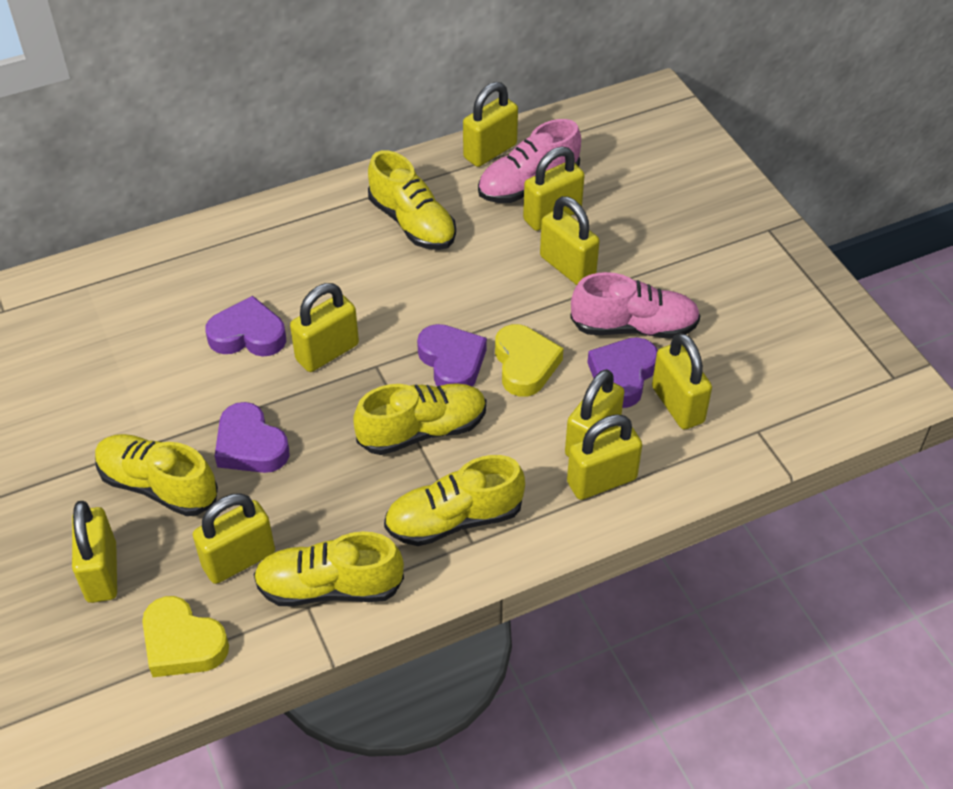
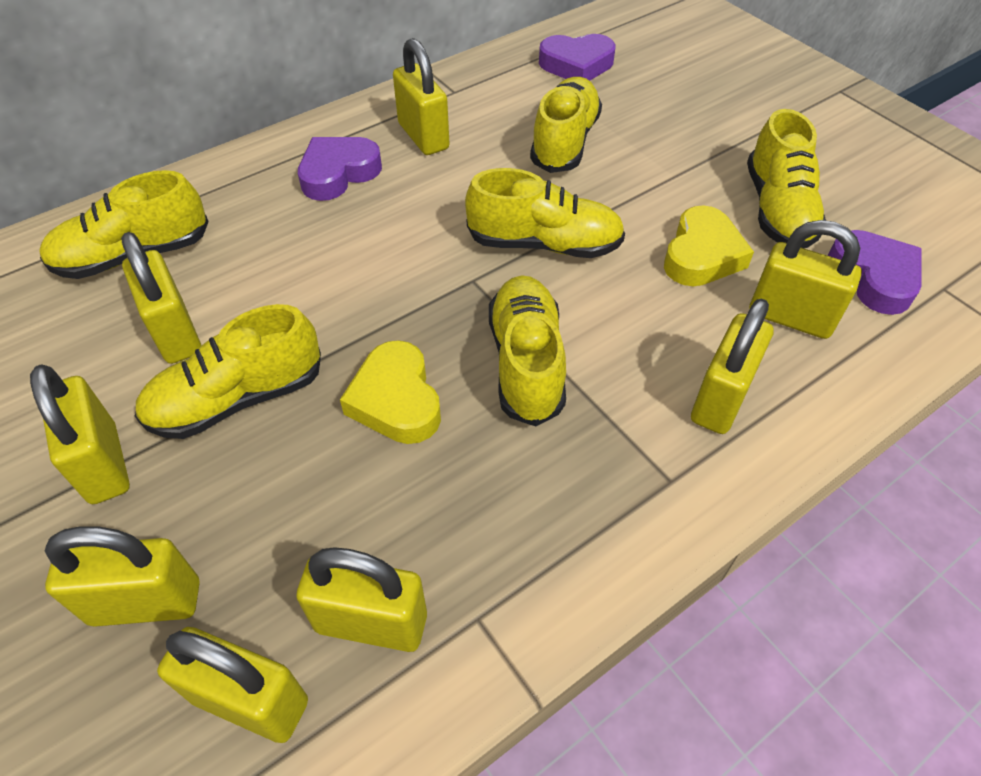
pink shoe: [478,119,581,203] [570,272,700,338] = 2 -> none = 0
purple heart: [205,296,286,357] [215,402,289,473] [417,324,487,387] [587,337,658,408] = 4 -> [298,137,382,201] [539,34,616,81] [828,230,922,315] = 3
yellow padlock: [72,501,117,603] [193,493,275,584] [290,283,359,372] [463,82,518,167] [523,147,585,231] [540,196,600,285] [565,369,624,457] [567,414,642,500] [652,333,712,430] = 9 -> [30,364,130,504] [45,526,200,627] [121,232,201,364] [157,627,308,743] [296,547,427,652] [393,38,450,155] [691,298,774,434] [749,220,862,339] = 8
yellow shoe: [95,434,218,516] [254,532,404,606] [353,383,486,455] [368,150,456,250] [384,455,525,546] = 5 -> [39,170,209,279] [135,304,321,439] [465,168,625,258] [489,276,566,426] [530,77,602,173] [747,109,826,248] = 6

